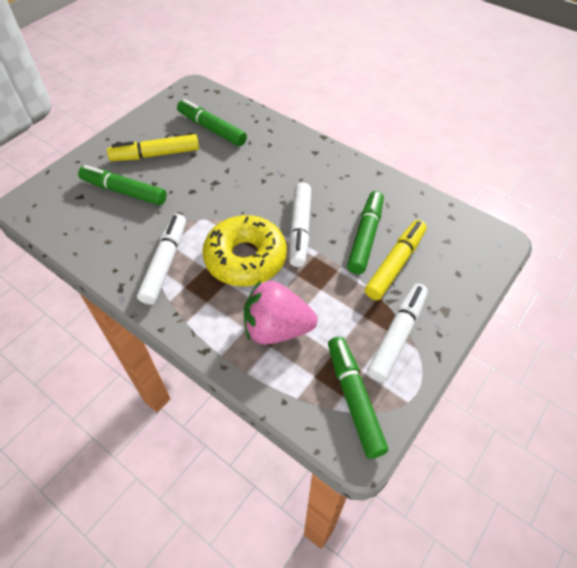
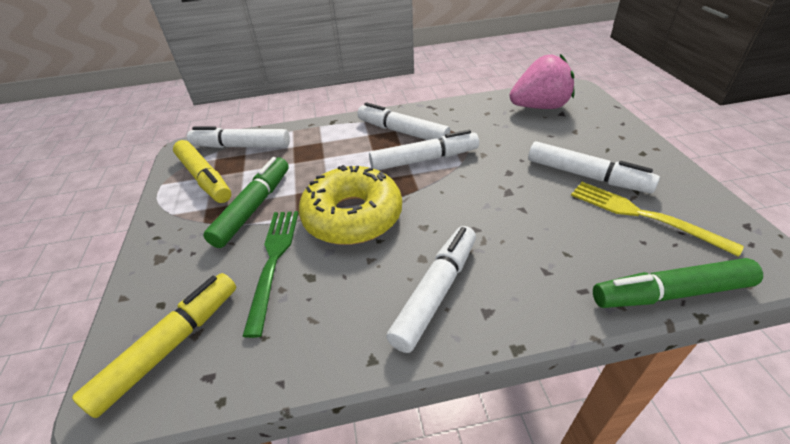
green fork: none = 0 -> [242,211,298,338] = 1
green marker: [78,165,167,206] [177,99,247,146] [328,336,388,459] [347,191,384,274] = 4 -> [203,157,289,248] [593,258,763,308] = 2
white marker: [137,214,186,305] [289,183,311,267] [367,283,428,382] = 3 -> [187,126,290,148] [357,102,451,140] [369,130,479,170] [386,226,476,353] [528,141,660,193] = 5
yellow fork: none = 0 -> [571,182,744,257] = 1

